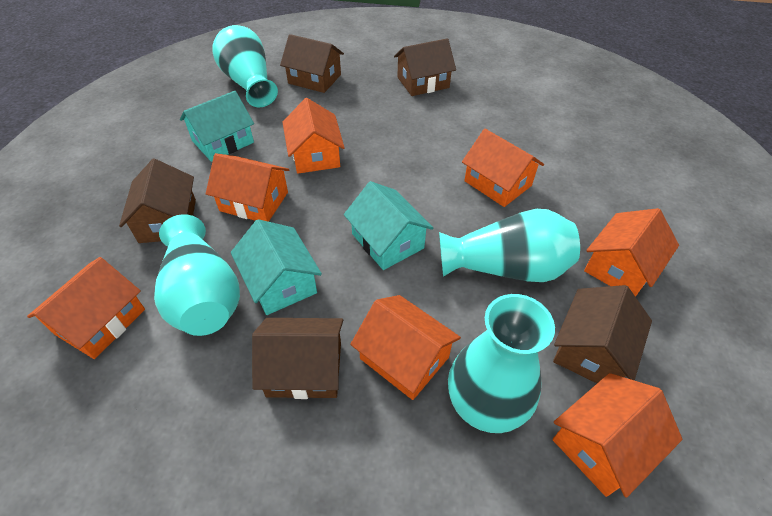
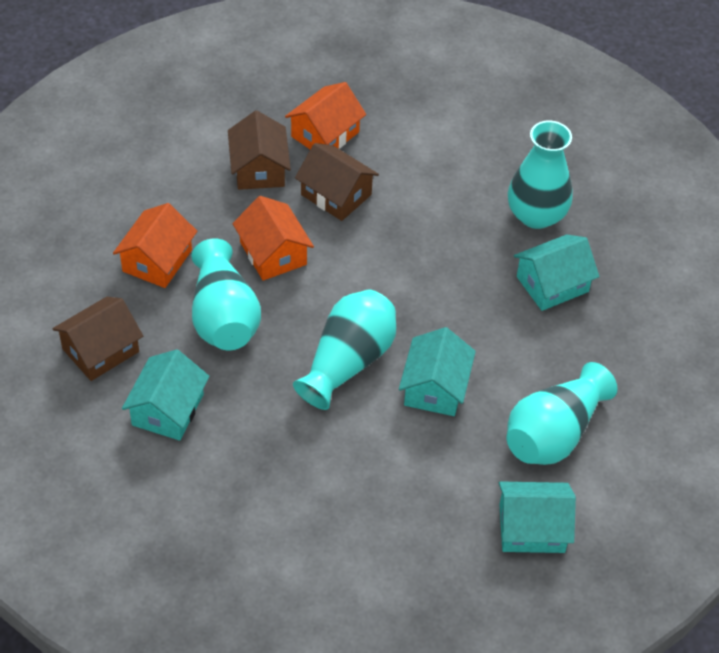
brown house: [119,159,196,243] [252,318,343,399] [280,34,344,93] [394,38,456,96] [553,285,652,383] = 5 -> [52,297,143,381] [228,111,291,190] [295,143,379,221] = 3
orange house: [27,257,145,359] [206,153,289,222] [282,98,345,174] [350,295,461,400] [462,129,544,207] [553,373,682,497] [584,208,679,297] = 7 -> [113,203,197,288] [233,196,314,281] [285,82,366,149] = 3
turquoise house: [180,91,254,162] [231,219,322,315] [344,181,433,270] = 3 -> [122,349,210,441] [399,327,476,416] [499,481,576,553] [514,234,599,311] = 4

